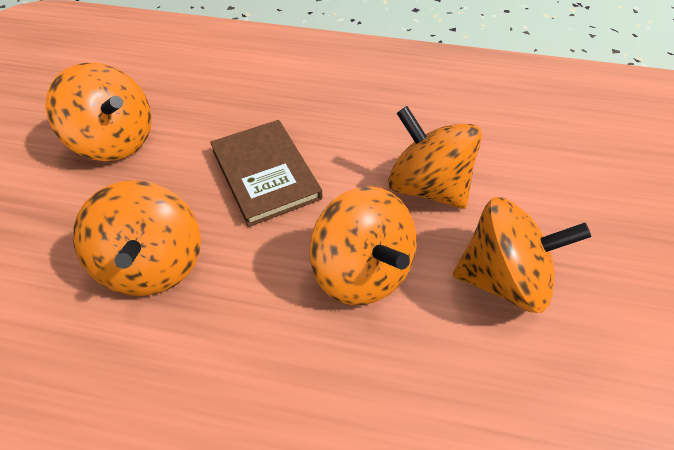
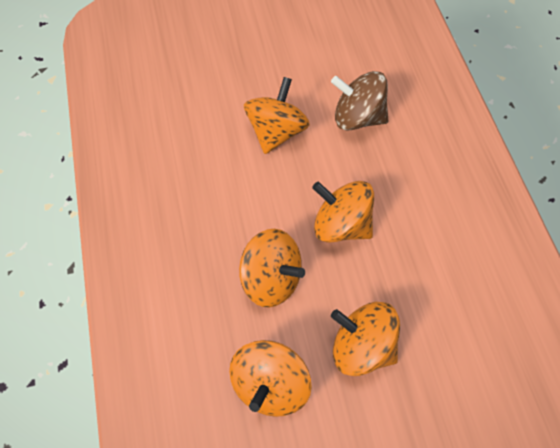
brown book: [210,120,323,227] = 1 -> none = 0
brown spinning top: none = 0 -> [331,71,388,131] = 1

